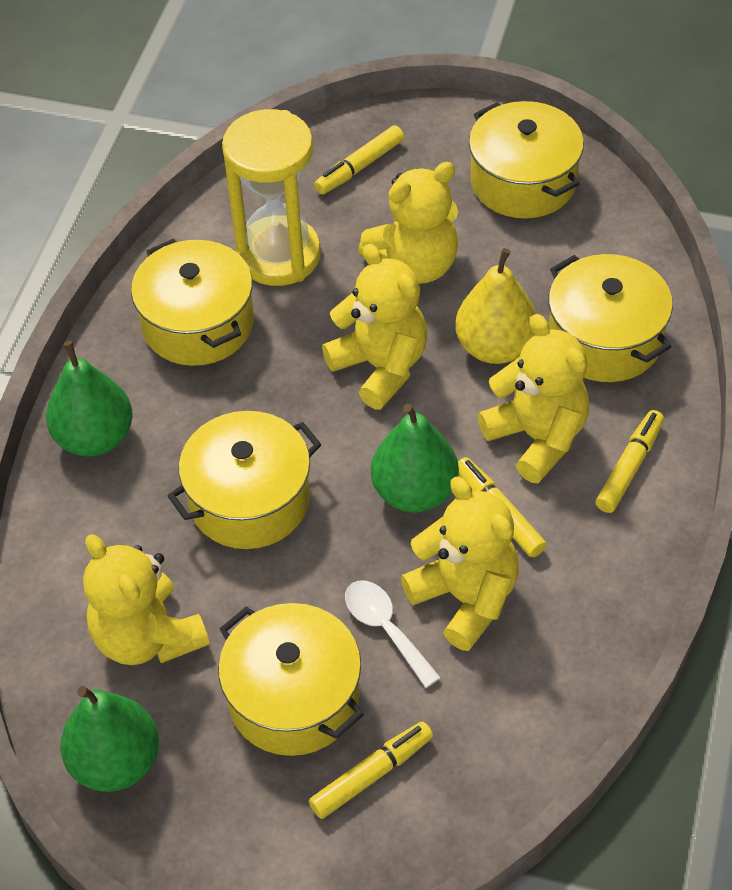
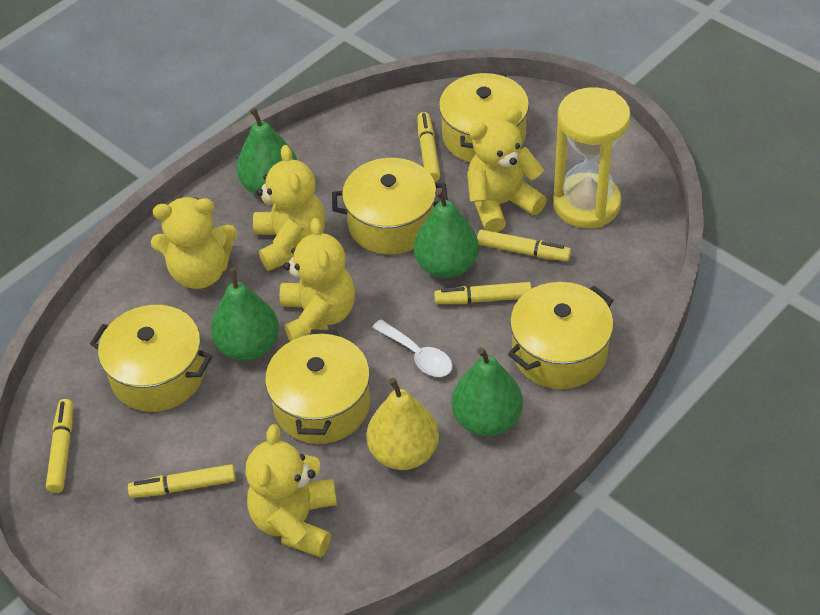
green pear: [46,341,133,457] [60,686,159,792] [371,404,459,512] = 3 -> [211,268,279,361] [237,108,297,195] [414,189,479,279] [452,347,523,436] = 4
yellow marker: [309,721,433,819] [314,125,404,194] [458,457,546,557] [596,410,664,513] = 4 -> [46,399,73,493] [128,464,236,498] [417,112,440,182] [434,282,532,304] [477,229,571,261] = 5

